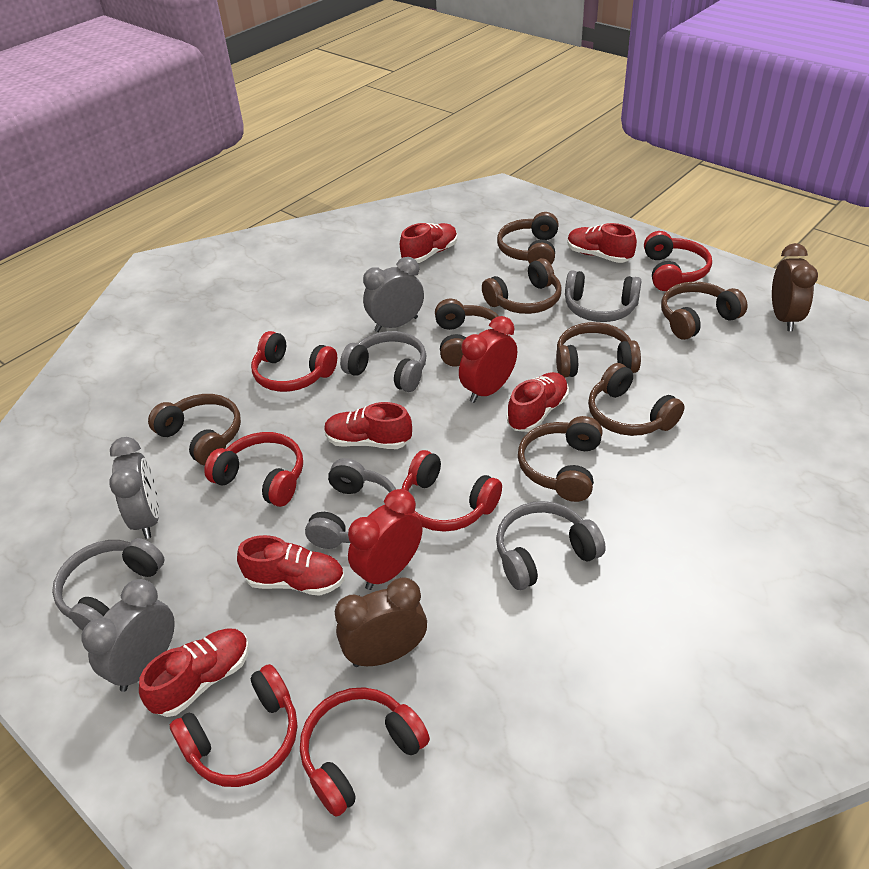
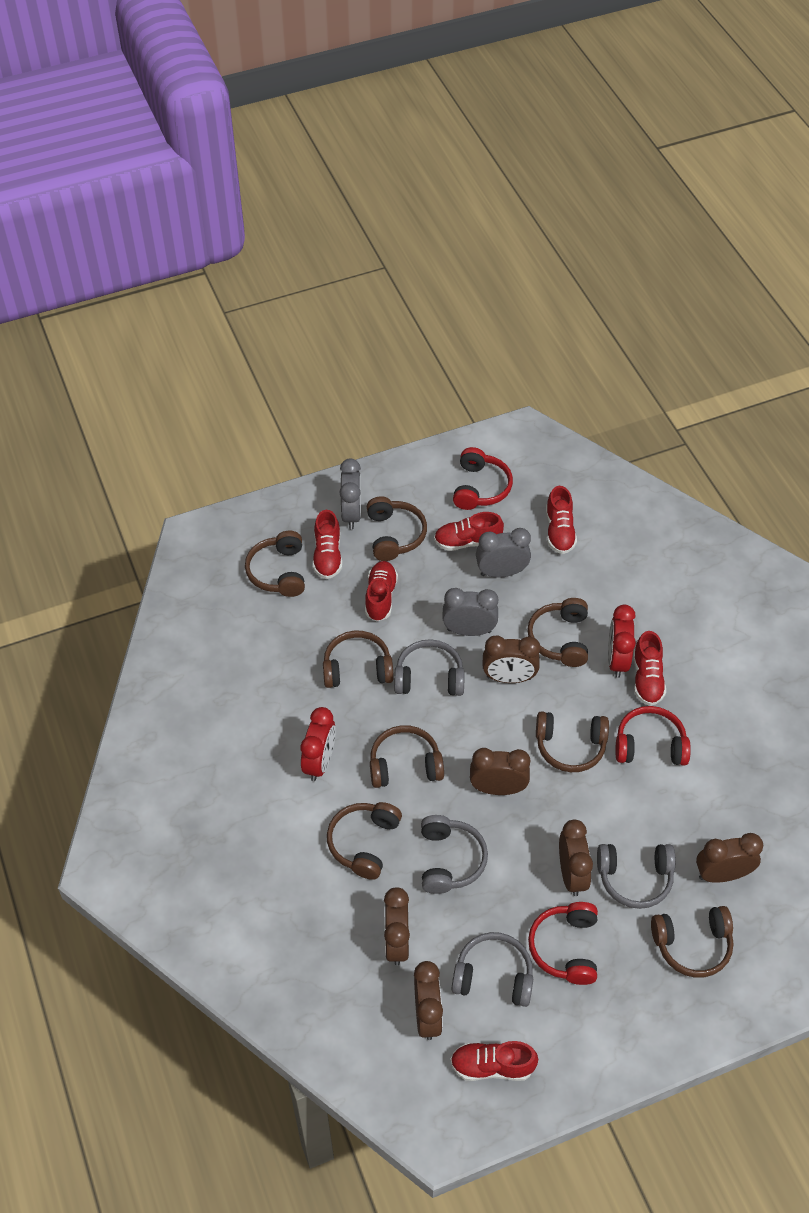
brown clock: [335,577,427,667] [772,243,818,331] = 2 -> [384,887,410,965] [414,961,443,1040] [470,748,530,795] [483,635,540,683] [559,820,593,896] [696,833,763,883] = 6
grey headphones: [52,538,165,631] [305,458,396,549] [340,331,427,392] [496,501,606,590] [565,270,642,322] = 5 -> [394,639,465,696] [421,815,488,894] [451,932,533,1007] [597,844,676,909] = 4
red headphones: [170,664,297,787] [204,432,303,507] [251,331,337,392] [300,687,430,817] [402,450,502,532] [644,231,712,291] = 6 -> [453,447,513,510] [528,902,598,985] [615,706,691,766] = 3

